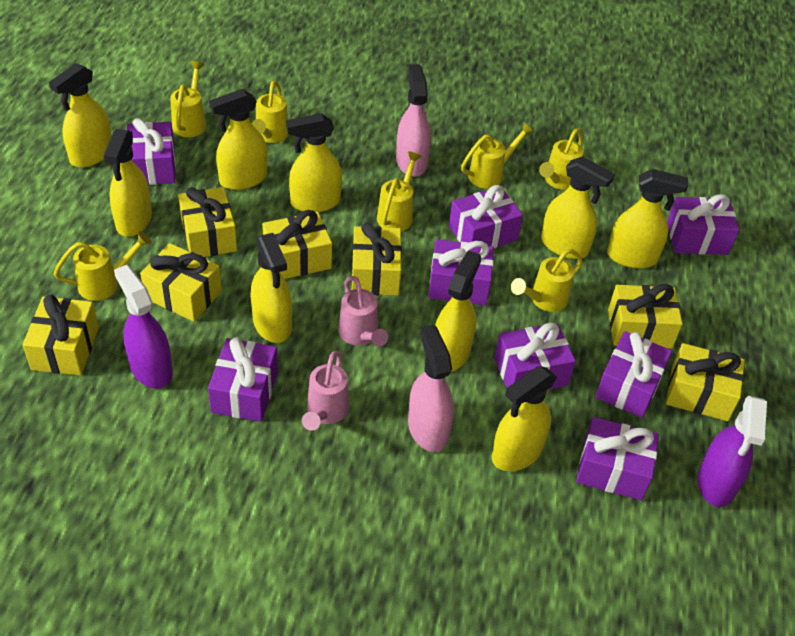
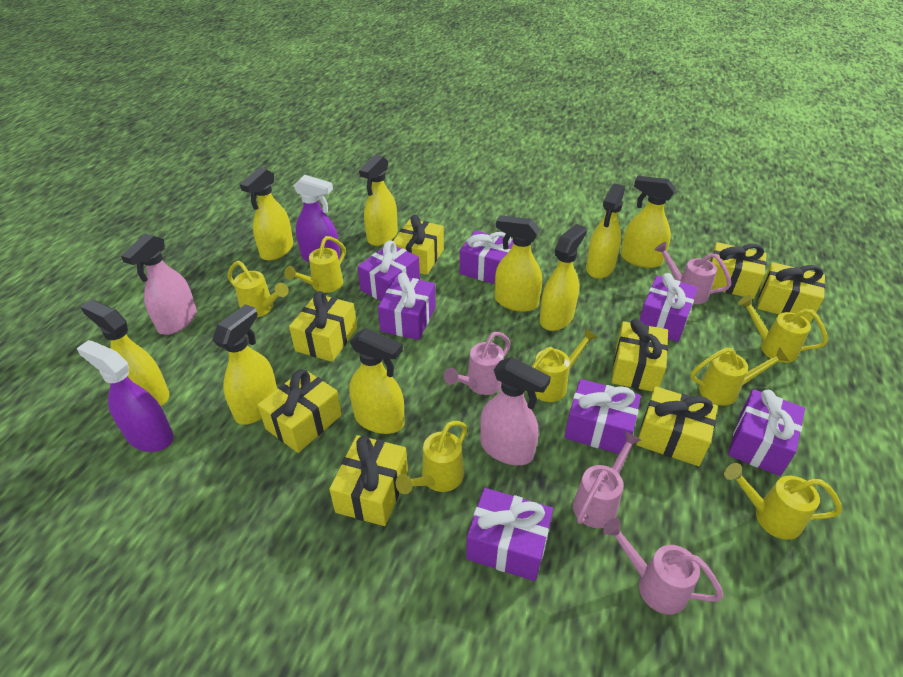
pink watering can: [302,351,349,431] [338,276,388,347] = 2 -> [444,332,511,395] [573,431,641,528] [603,518,723,614] [655,242,732,304] = 4
purple gift: [127,118,176,185] [208,337,278,422] [428,239,494,306] [449,185,523,248] [494,323,576,389] [576,417,659,501] [595,331,672,418] [667,194,739,255] = 8 -> [358,240,420,301] [378,273,436,340] [460,230,513,284] [466,488,553,581] [564,379,641,454] [639,273,698,342] [728,389,805,476] = 7
yellow gift: [23,294,99,376] [140,243,222,322] [178,187,237,257] [262,210,332,279] [351,223,402,296] [608,284,683,349] [666,343,745,421] = 7 -> [258,369,342,453] [289,291,357,362] [329,435,408,526] [393,215,444,275] [612,319,668,392] [637,386,718,466] [710,242,767,299] [758,262,826,323] = 8

